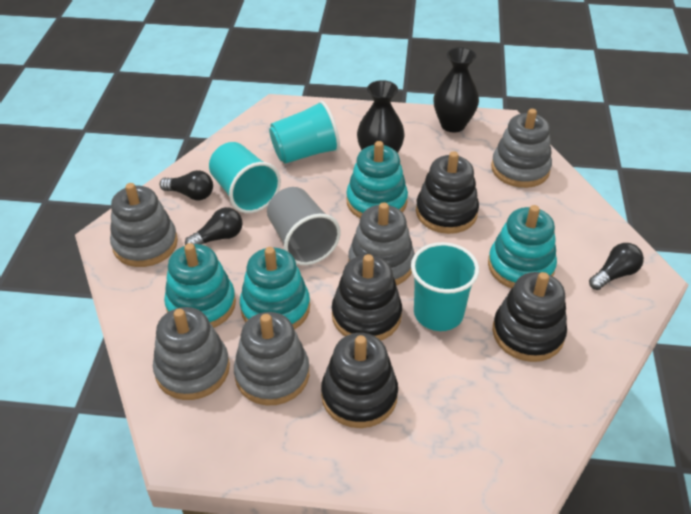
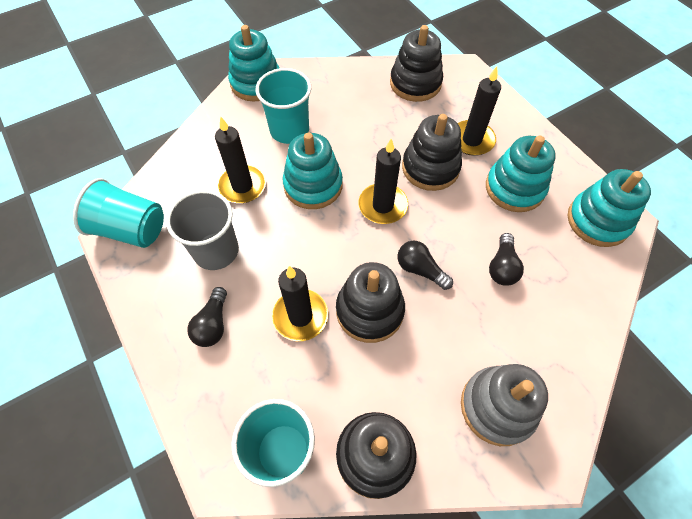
black candle: none = 0 -> [215,117,266,203] [272,266,328,341] [359,139,408,224] [458,66,501,156] = 4
black vase: [357,80,405,153] [433,47,479,132] = 2 -> none = 0
grey stacking toy: [110,183,178,267] [153,307,230,400] [234,312,309,405] [348,202,415,285] [491,109,552,188] = 5 -> [461,364,548,446] = 1

